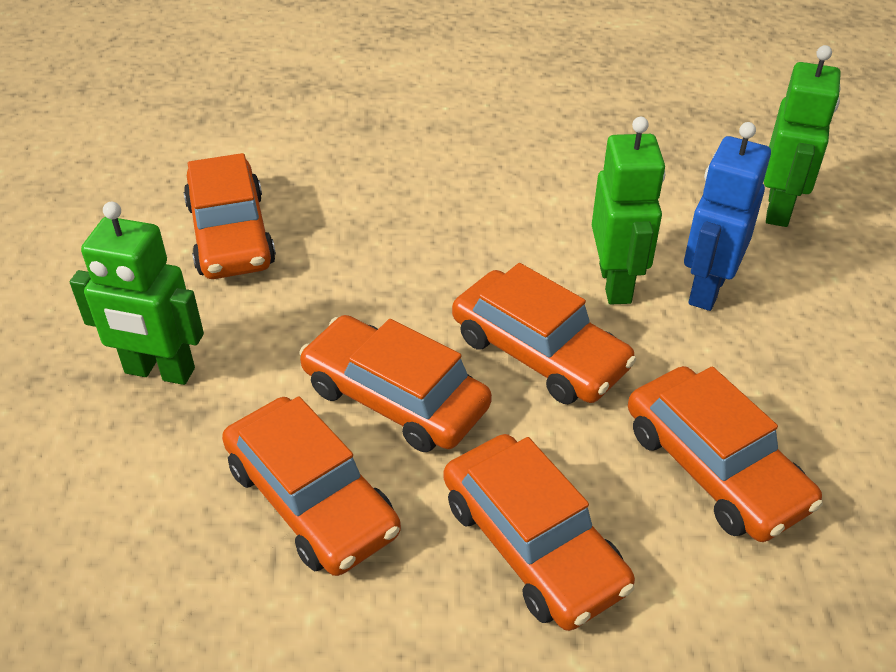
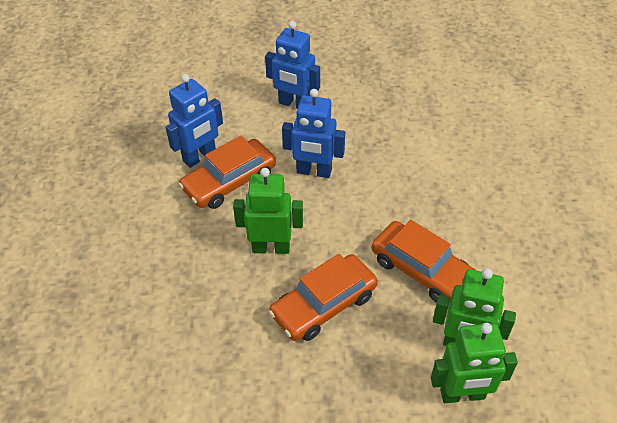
blue robot: [684,122,771,311] = 1 -> [166,74,223,168] [265,21,320,109] [282,89,345,178] = 3
orange car: [184,153,276,279] [222,396,401,576] [299,315,492,452] [443,434,635,631] [452,263,636,404] [628,366,823,542] = 6 -> [179,136,276,209] [269,254,378,341] [372,220,476,303] = 3

